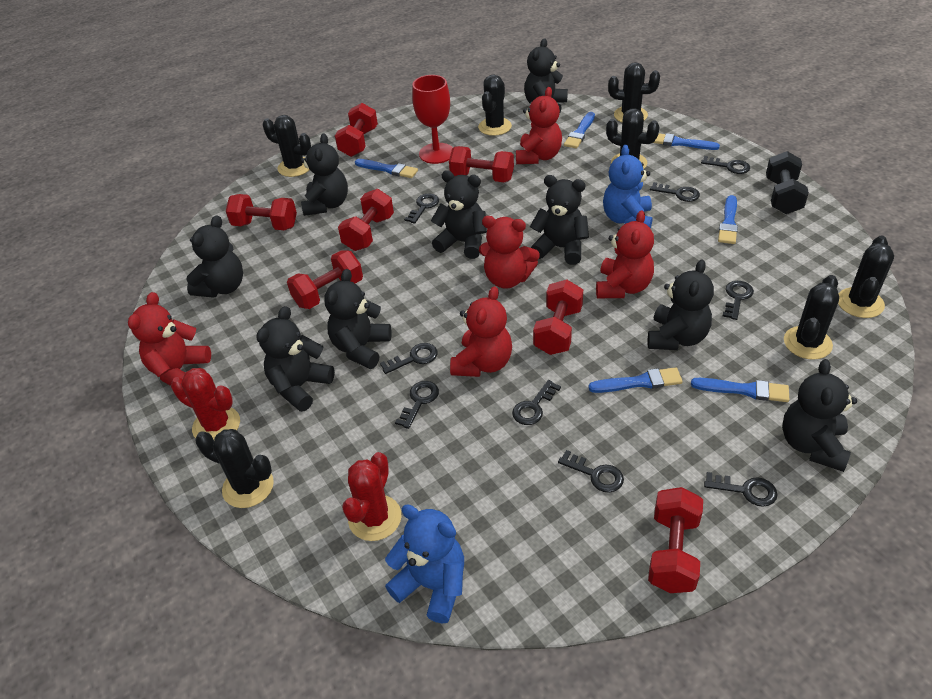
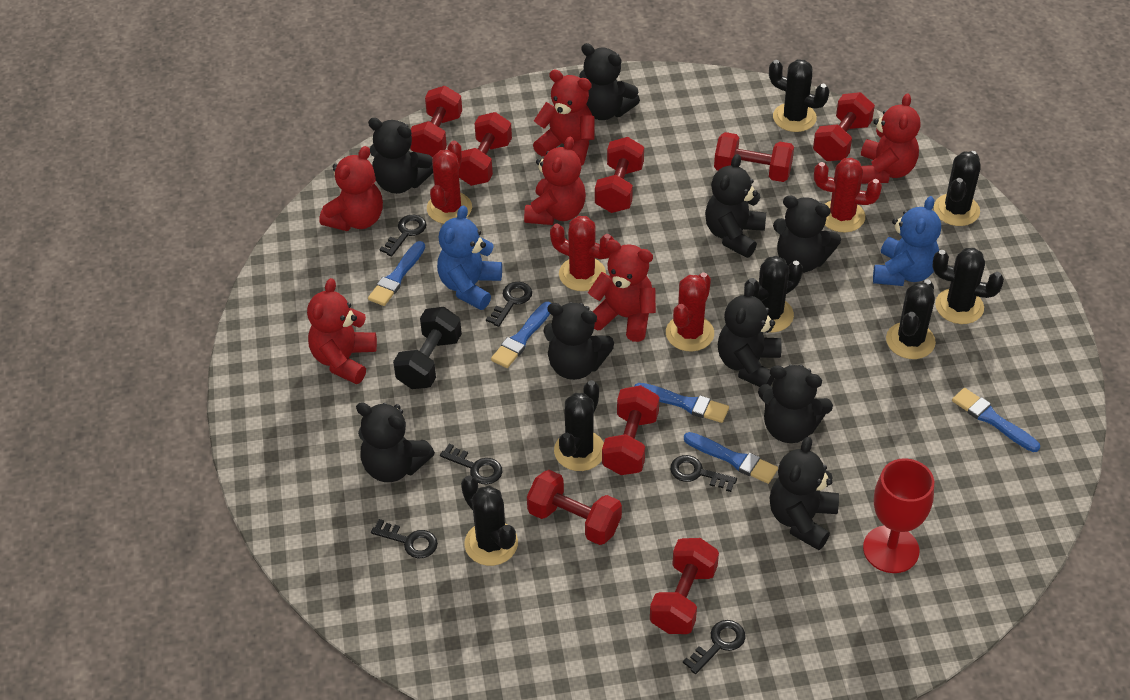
black key: [380,343,438,374] [395,381,439,429] [404,193,439,224] [512,380,561,425] [558,450,624,493] [650,182,700,202] [701,156,750,174] [704,472,778,507] [723,281,754,320] = 9 -> [371,519,438,558] [379,215,427,256] [440,444,502,485] [486,282,532,327] [670,455,737,492] [683,620,745,674] = 6
blue brush: [355,159,418,178] [564,112,595,149] [588,367,682,393] [654,133,720,150] [691,378,789,402] [718,195,738,244] = 6 -> [368,241,425,306] [491,302,551,368] [635,383,729,423] [684,432,778,484] [952,388,1040,452] = 5
red cactus: [171,368,240,440] [342,452,401,541] = 2 -> [427,141,472,224] [550,216,614,291] [666,272,714,351] [814,158,882,232] = 4
red dumbbell: [226,194,297,230] [287,250,363,309] [335,103,378,157] [338,189,394,251] [449,146,514,182] [533,279,583,355] [648,487,703,593] = 7 -> [410,86,462,157] [459,112,512,186] [527,470,622,545] [595,137,644,213] [602,385,659,475] [650,538,719,634] [714,132,794,182] [813,92,875,161] = 8
red teddy bear: [128,292,211,386] [450,286,512,377] [479,216,540,288] [516,87,562,164] [596,210,654,298] = 5 -> [307,278,377,384] [319,146,383,231] [524,137,586,225] [533,70,595,166] [588,240,656,342] [861,93,920,184] = 6

